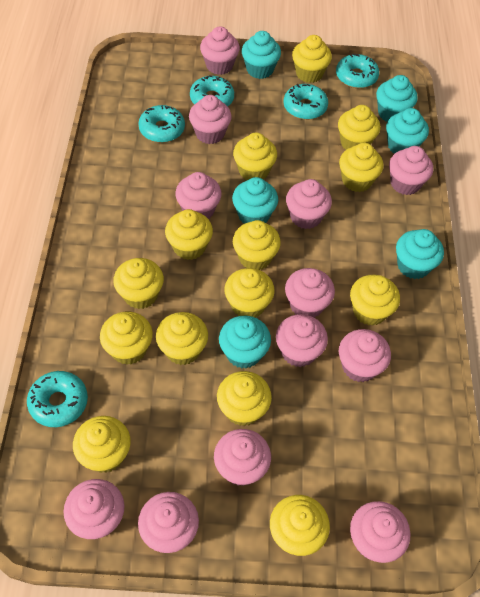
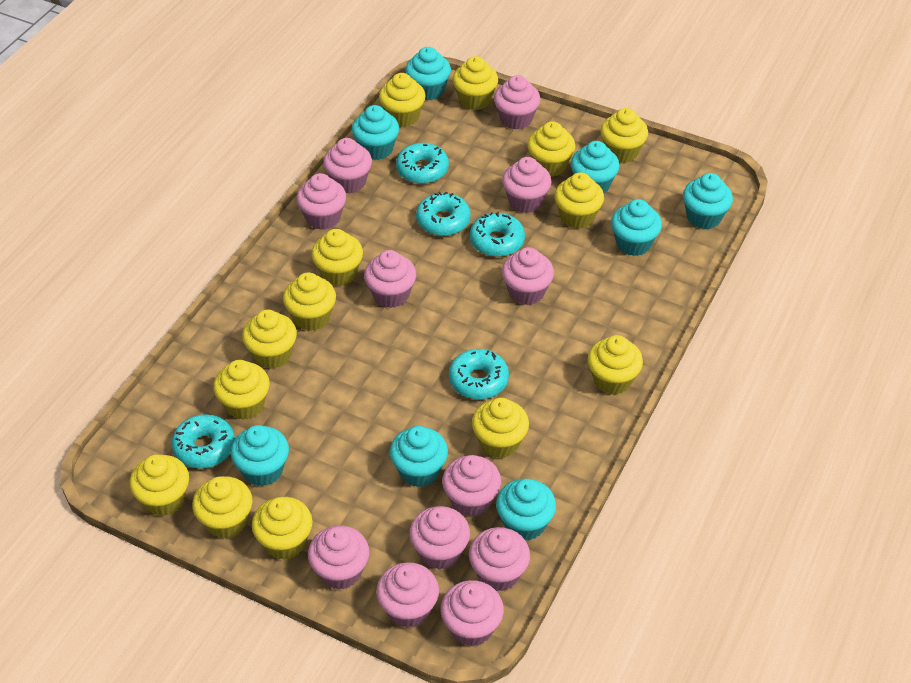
turquoise cupcake: [219,316,271,369] [232,177,278,224] [242,31,281,79] [376,75,418,122] [386,108,429,154] [396,229,444,279] = 6 -> [231,425,289,486] [352,105,399,160] [390,426,448,487] [405,47,451,100] [496,479,556,541] [571,141,619,194] [611,199,662,256] [683,173,733,229] = 8

